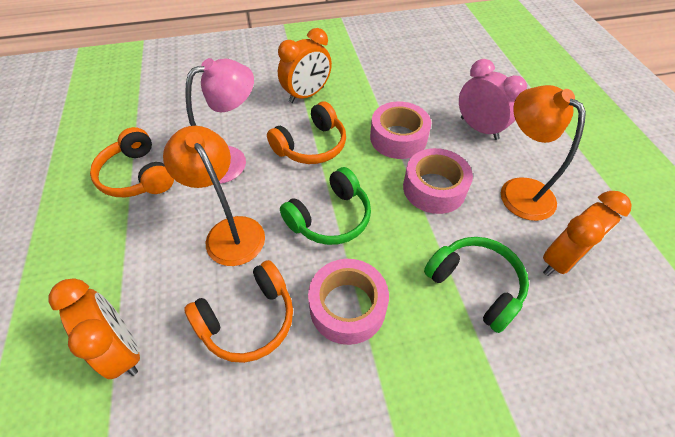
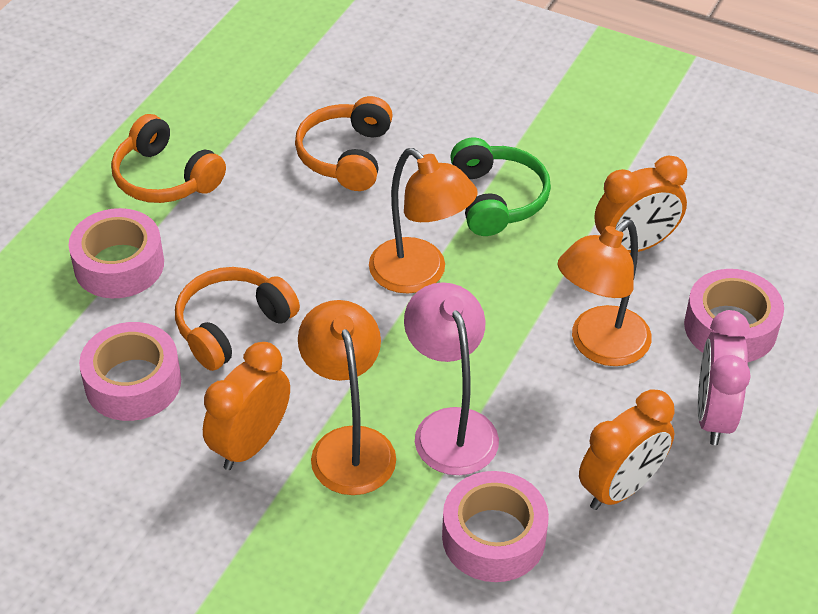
green headphones: [280,167,371,245] [424,237,529,333] = 2 -> [450,138,551,236] = 1
orange lamp: [163,126,265,266] [501,85,586,221] = 2 -> [298,300,396,495] [369,148,477,293] [557,220,652,366] = 3
pink tape: [308,259,389,345] [370,101,431,159] [403,148,473,214] = 3 -> [69,208,164,298] [79,322,181,421] [442,471,549,582] [684,269,784,362] = 4

